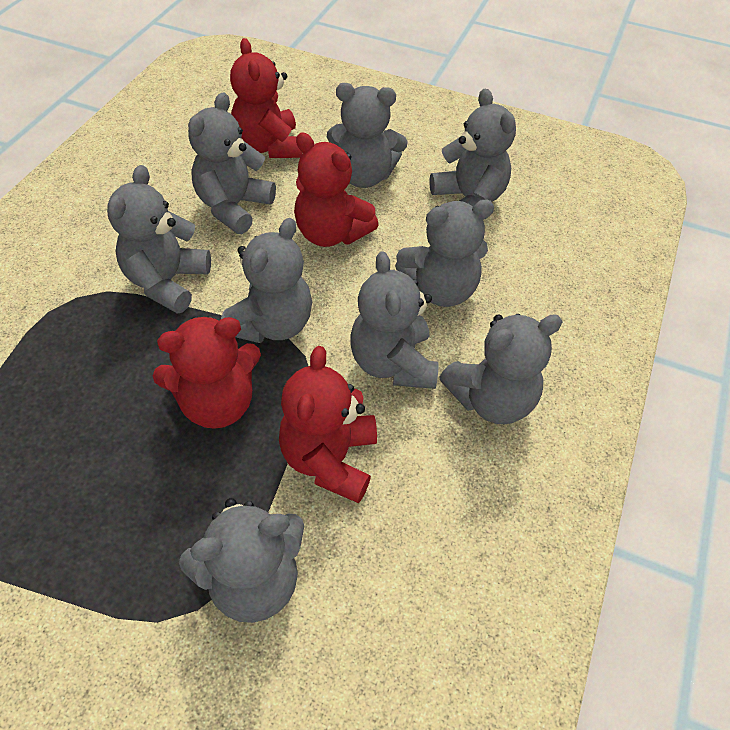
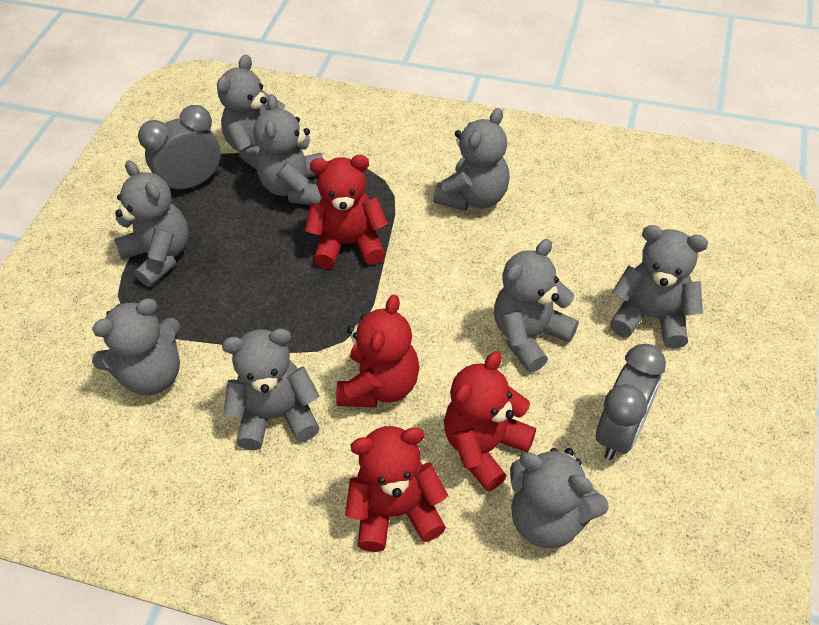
grey clock: none = 0 -> [138,105,221,191] [596,344,666,460] = 2

